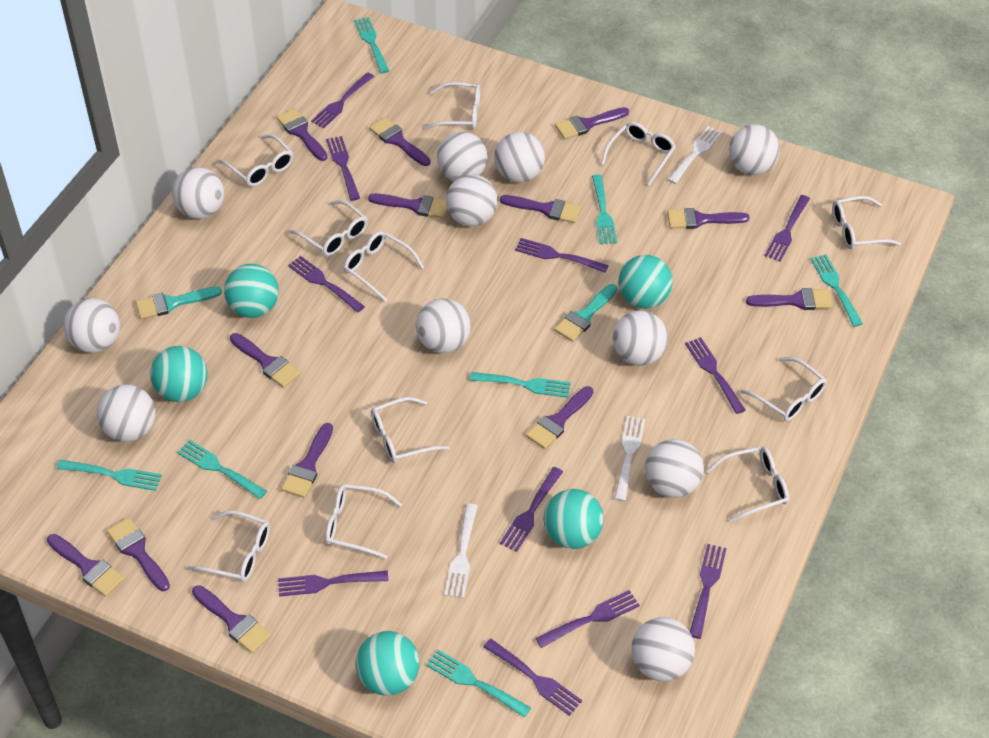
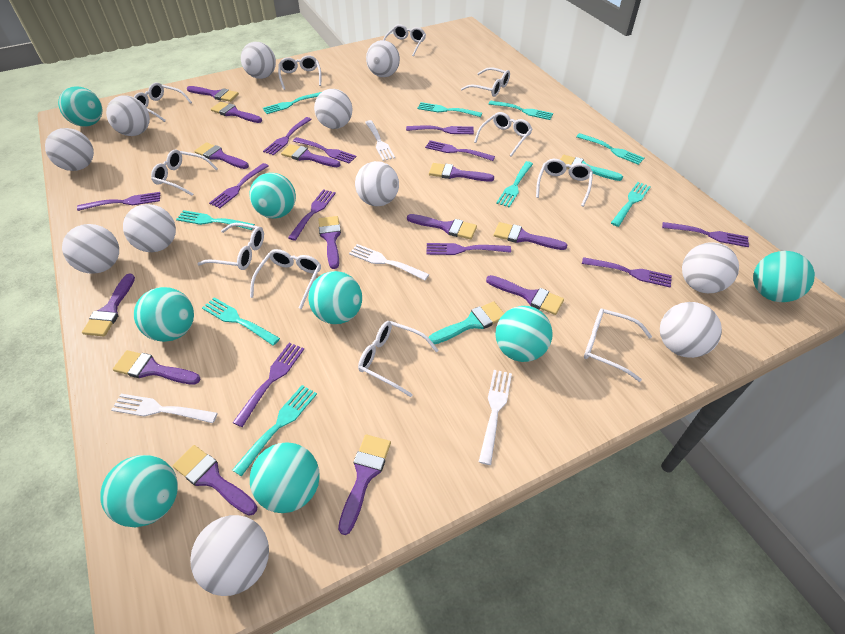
turquoise ball: [150,346,208,402] [224,264,279,318] [355,631,419,696] [544,489,604,549] [618,255,672,309] = 5 -> [58,86,102,127] [100,455,178,527] [134,287,194,342] [249,173,296,218] [250,442,320,513] [308,271,362,324] [495,306,553,362] [753,251,815,302] = 8
turquoise fork: [57,460,162,491] [177,440,267,499] [354,17,389,74] [426,650,531,718] [469,372,571,398] [592,174,617,244] [810,254,863,327] = 7 -> [176,210,255,230] [202,297,280,346] [232,385,317,476] [263,92,321,114] [417,102,482,117] [489,100,553,120] [496,161,533,208] [576,133,644,165] [611,182,651,227] = 9
white fork: [444,504,478,598] [614,416,645,501] [668,126,722,184] = 3 -> [111,394,218,423] [349,244,429,280] [365,120,395,161] [479,370,512,465] = 4

